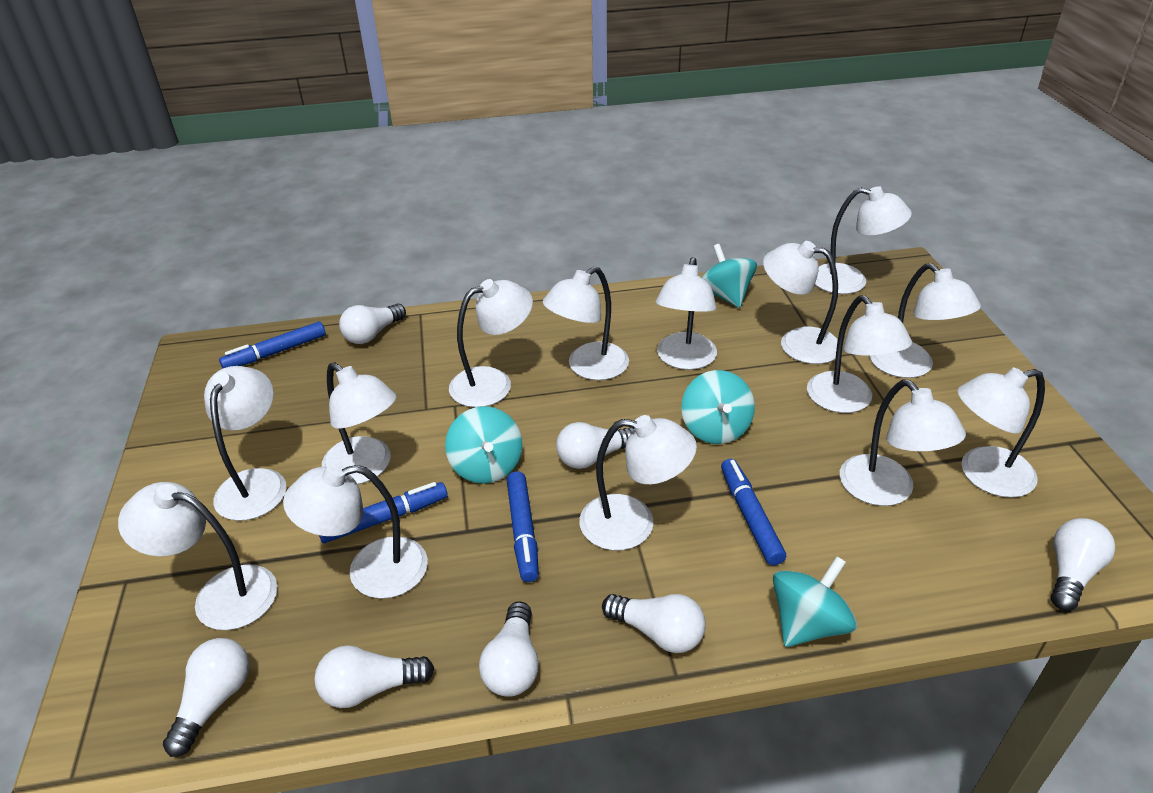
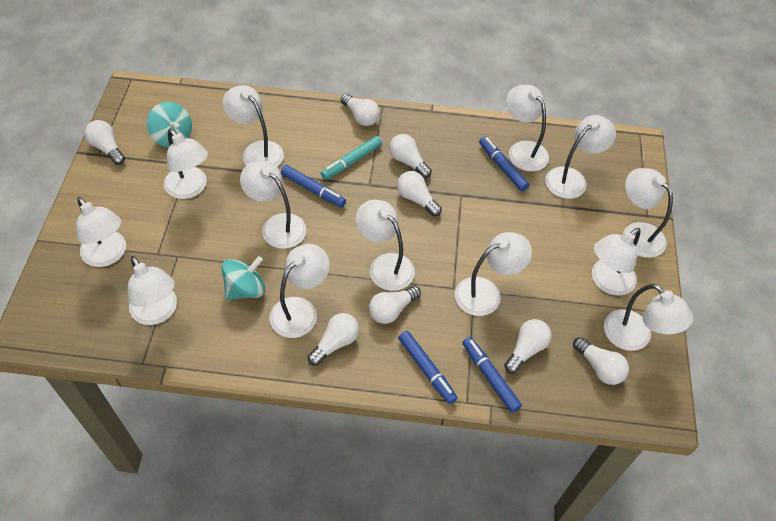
turquoise marker: none = 0 -> [321,136,382,180] = 1
turquoise spinning top: [445,406,522,484] [681,370,755,444] [701,244,757,308] [773,556,857,647] = 4 -> [147,102,192,147] [221,256,265,300] = 2
white lamp: [118,482,277,630] [204,366,286,521] [283,463,428,599] [322,362,397,484] [449,279,533,407] [543,267,629,380] [580,415,697,550] [655,257,717,370] [763,241,838,364] [807,295,912,413] [815,186,912,294] [840,380,966,506] [870,263,981,378] [957,368,1045,498] = 14 -> [76,197,126,267] [128,256,177,325] [164,129,208,199] [222,85,284,167] [240,161,307,249] [269,244,330,338] [356,200,415,291] [455,232,532,316] [506,85,549,172] [545,115,616,199] [592,228,641,296] [604,284,693,351] [623,168,673,258] = 13
white light bulb: [163,638,250,757] [314,645,434,708] [339,303,406,344] [479,601,539,697] [556,422,635,469] [602,594,706,653] [1051,518,1115,611] = 7 -> [85,120,125,165] [308,313,359,366] [341,94,380,126] [369,286,421,324] [389,134,432,178] [397,171,442,216] [504,319,551,374] [573,337,629,385] = 8

